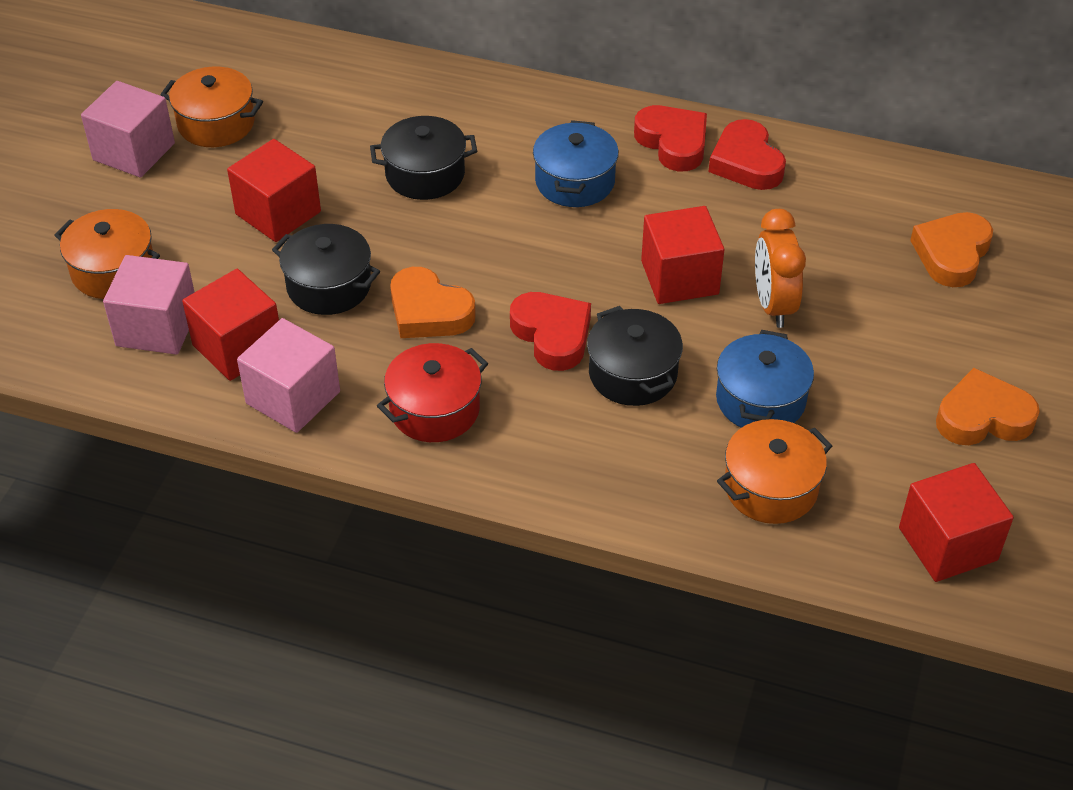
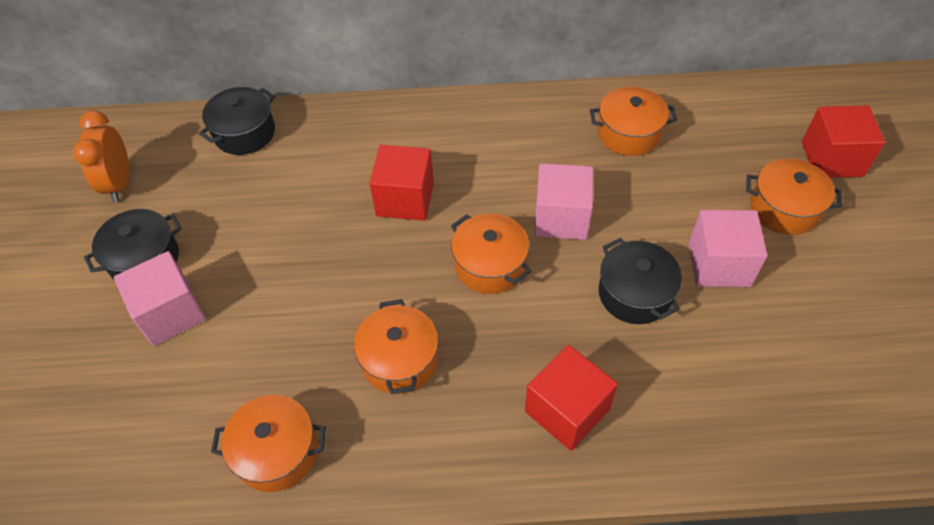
blue pot: [533,120,619,207] [716,330,814,428] = 2 -> none = 0
orange heart: [390,267,476,338] [910,212,993,287] [936,368,1040,445] = 3 -> none = 0
orange pot: [54,209,160,299] [160,67,263,147] [717,419,832,524] = 3 -> [211,395,326,492] [354,299,439,394] [451,214,532,294] [590,87,677,156] [746,159,842,235] = 5
red cube: [182,269,279,381] [227,139,321,242] [641,206,724,304] [899,463,1014,582] = 4 -> [370,145,434,221] [525,345,618,451] [802,105,885,178] = 3
red heart: [510,292,591,371] [634,105,707,171] [708,119,786,190] = 3 -> none = 0
red pot: [377,343,488,442] = 1 -> none = 0

